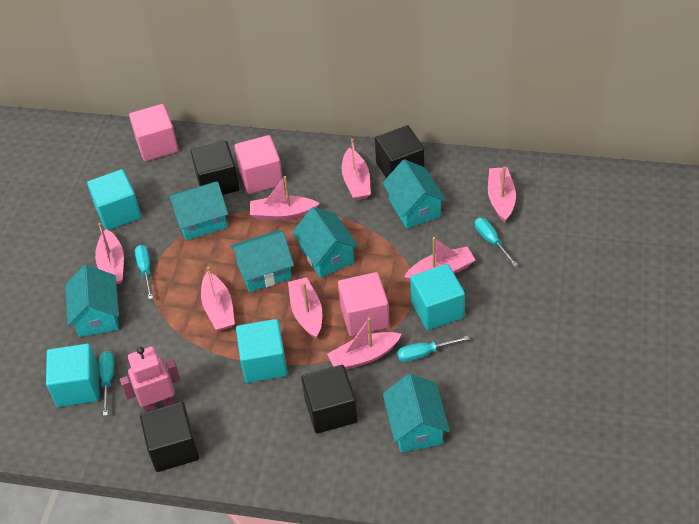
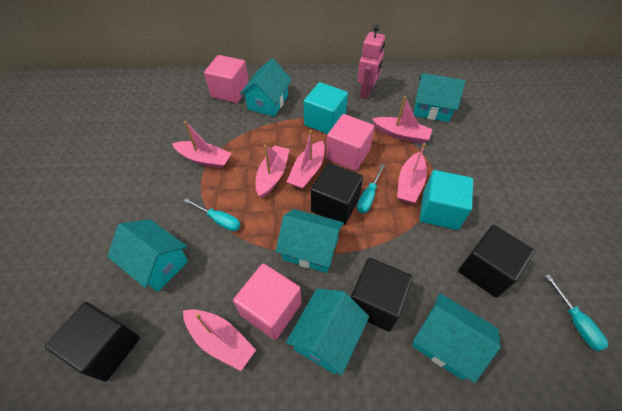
pink boat: [95,223,124,284] [201,267,235,331] [250,176,320,220] [288,277,322,339] [327,318,402,370] [342,139,371,200] [404,237,475,281] [488,166,516,223] = 8 -> [172,121,232,169] [183,309,256,371] [256,145,290,198] [287,130,325,189] [372,96,432,144] [397,143,427,203] = 6
turquoise cube: [46,343,99,407] [87,169,141,230] [236,319,288,383] [410,264,465,330] = 4 -> [304,82,348,134] [420,170,473,230] = 2
turquoise screwdriver: [99,351,114,416] [135,245,153,299] [397,336,469,362] [475,218,518,267] = 4 -> [184,198,241,232] [357,164,385,213] [545,274,608,351] = 3

